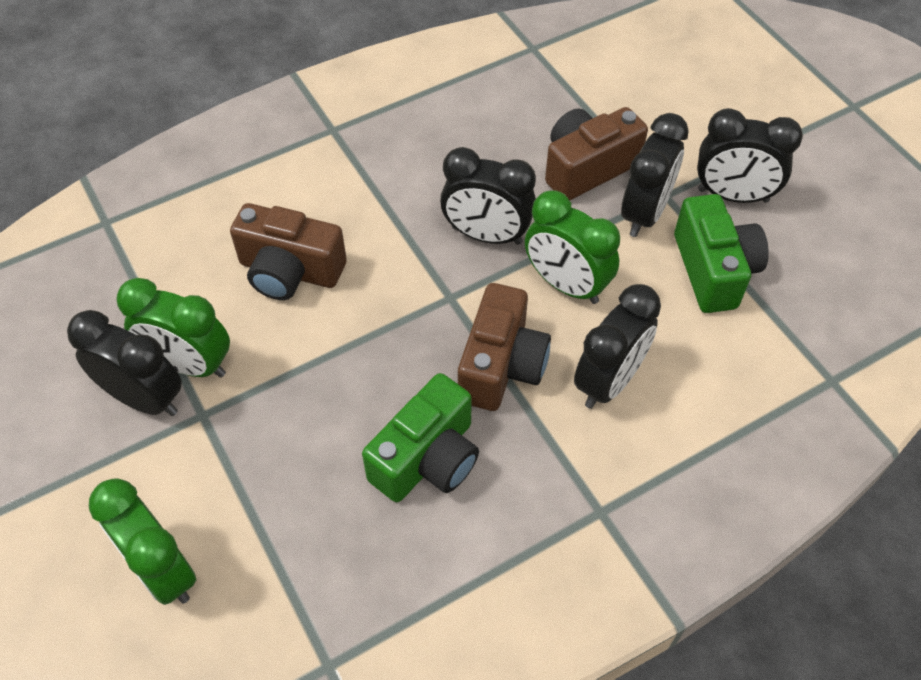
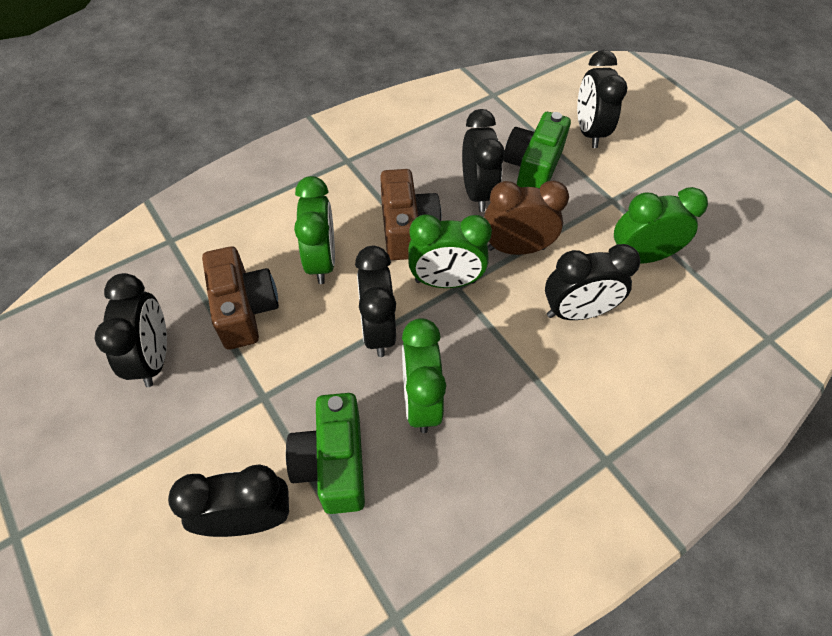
black clock: [67,310,182,416] [440,147,536,245] [574,284,661,409] [621,113,689,237] [697,108,803,203] = 5 -> [94,273,167,387] [168,464,289,537] [355,246,396,357] [462,109,505,212] [545,244,640,320] [577,50,628,148] = 6
brown camera: [230,203,347,300] [458,283,551,411] [545,107,648,200] = 3 -> [202,246,279,350] [380,169,441,260] = 2
brown clock: none = 0 -> [484,181,569,255] = 1
green clock: [89,478,196,605] [116,278,230,378] [525,190,620,304] = 3 -> [294,176,335,284] [402,318,446,433] [408,214,492,288] [614,187,708,264] = 4

